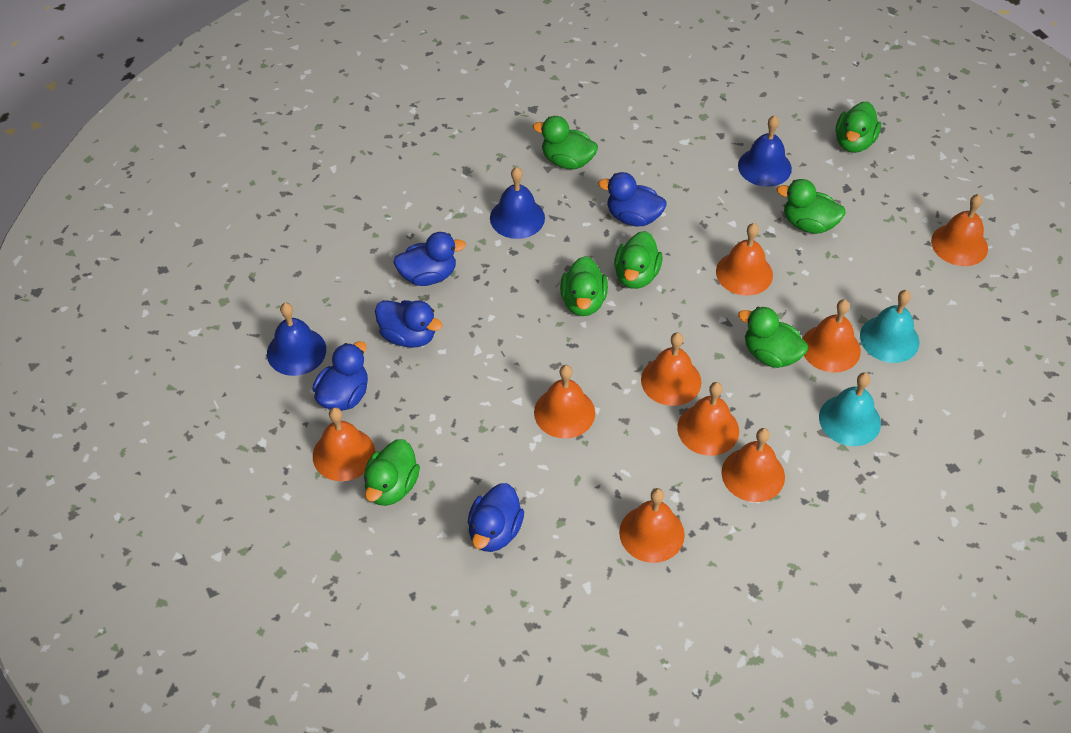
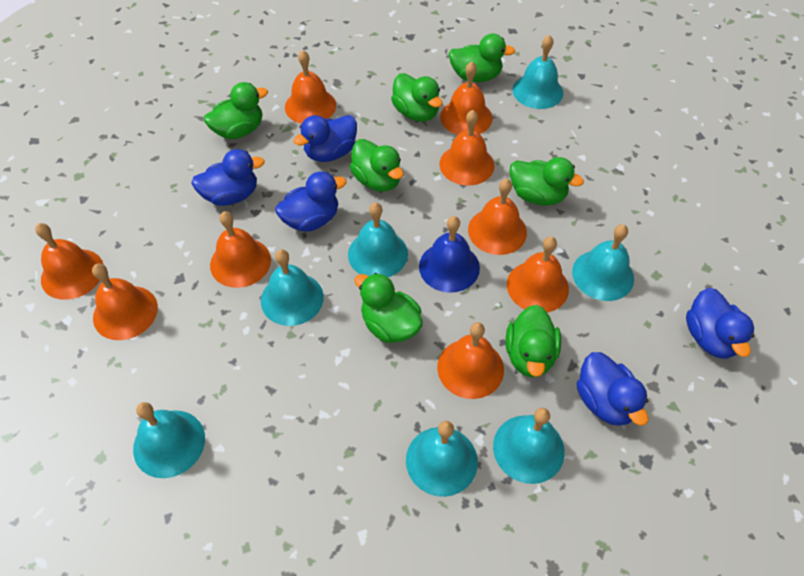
blue bell: [267,303,326,376] [490,167,545,239] [738,115,792,187] = 3 -> [419,216,480,293] = 1
turquoise bell: [819,373,881,446] [860,290,919,363] = 2 -> [133,402,205,478] [261,249,324,326] [348,203,408,277] [406,421,478,497] [493,408,565,484] [512,35,563,109] [572,225,634,301] = 7

